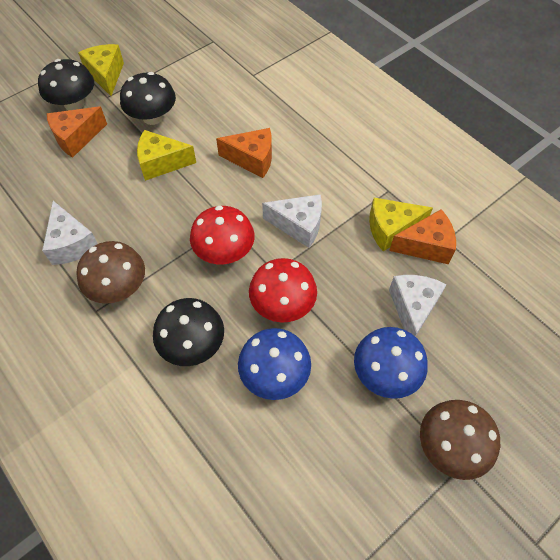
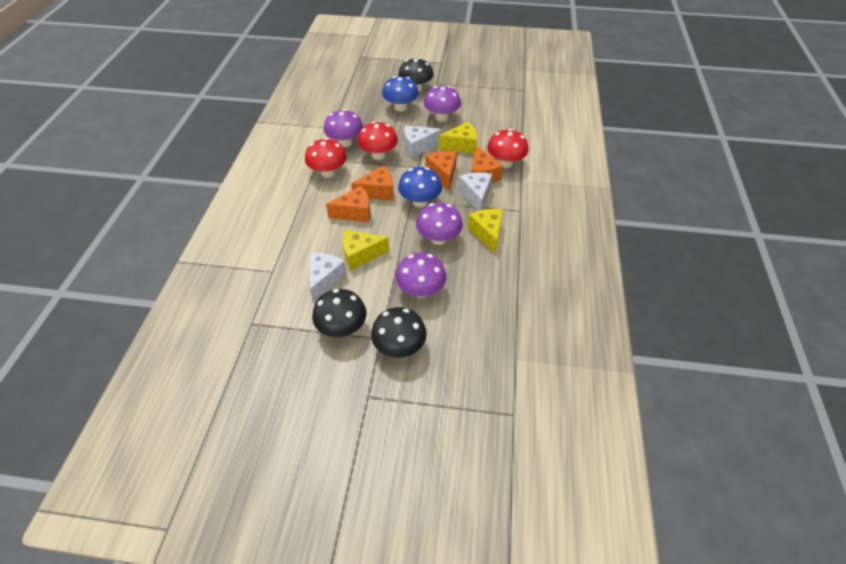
brown mushroom: [76,241,145,304] [420,400,500,480] = 2 -> none = 0
orange cheese: [47,106,107,158] [216,128,272,178] [389,209,456,264] = 3 -> [326,186,371,222] [351,166,394,201] [425,151,457,191] [471,146,503,183] = 4
purple mushroom: none = 0 -> [324,109,363,147] [396,252,447,298] [416,202,463,245] [424,86,461,122] = 4
red mushroom: [190,206,255,264] [249,258,317,322] = 2 -> [305,138,347,178] [357,121,398,160] [487,129,528,168] = 3

